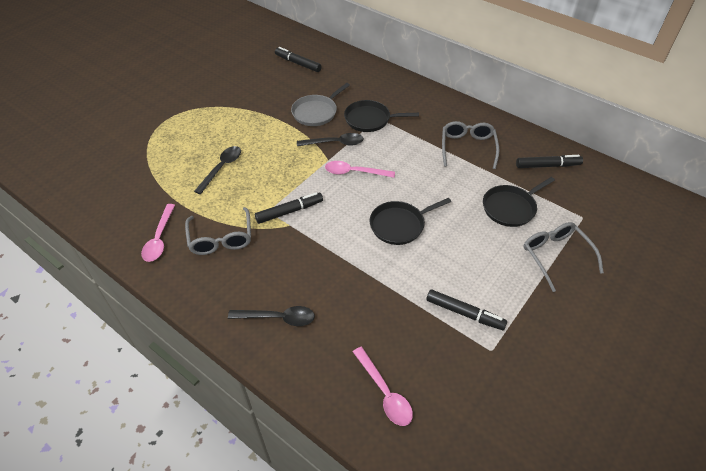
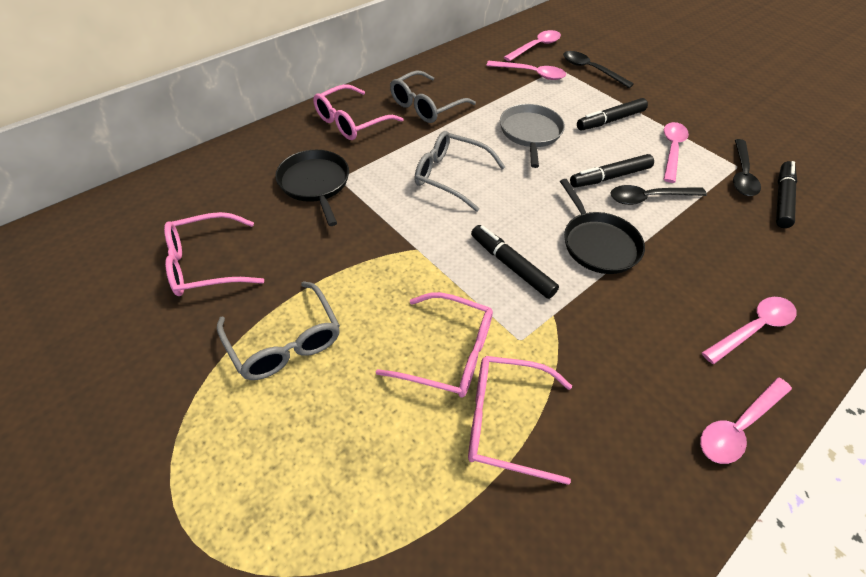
black pan: [344,100,419,132] [370,198,451,245] [483,177,555,227] = 3 -> [275,150,349,226] [560,179,645,274] = 2
pink glasses: none = 0 -> [164,212,264,296] [313,84,403,140] [376,292,493,398] [468,356,572,485] = 4
pink spoon: [141,204,175,262] [325,161,395,178] [353,347,413,426] = 3 -> [486,61,566,80] [504,30,561,61] [663,122,689,183] [700,377,792,464] [702,297,797,364] = 5

